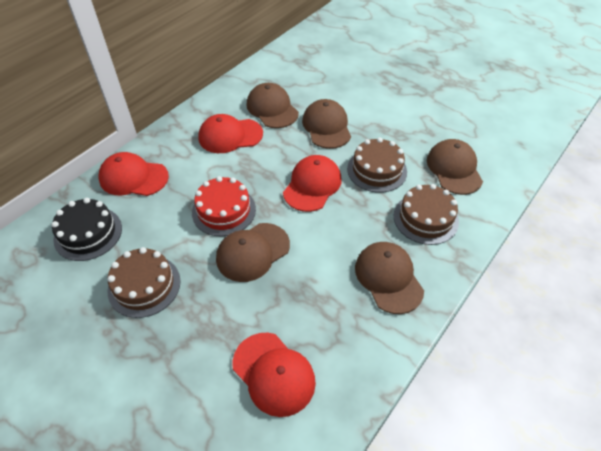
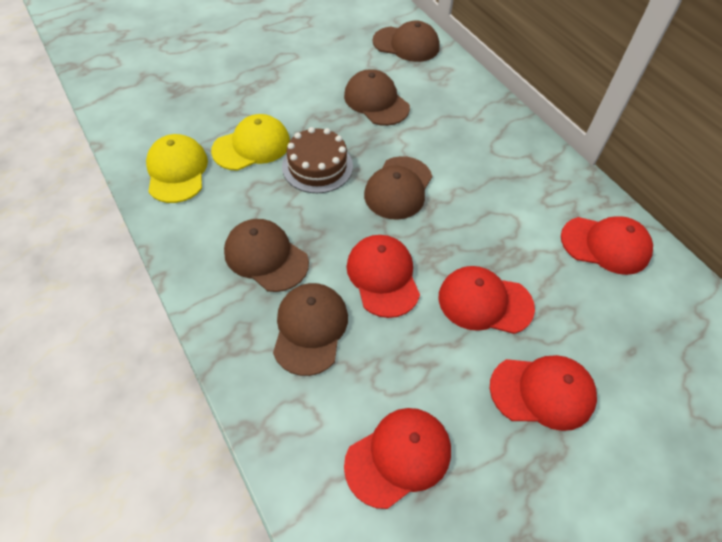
black cake: [51,198,122,261] = 1 -> none = 0
brown cake: [107,247,180,318] [347,137,407,193] [394,184,459,245] = 3 -> [282,127,353,193] = 1
red cake: [192,176,256,236] = 1 -> none = 0
red cap: [98,152,169,196] [198,114,263,153] [232,333,316,417] [283,155,341,212] = 4 -> [344,408,451,509] [347,235,420,318] [439,266,535,334] [490,355,597,431] [561,216,653,275] = 5
yellow cap: none = 0 -> [146,134,208,203] [211,114,290,171] = 2

